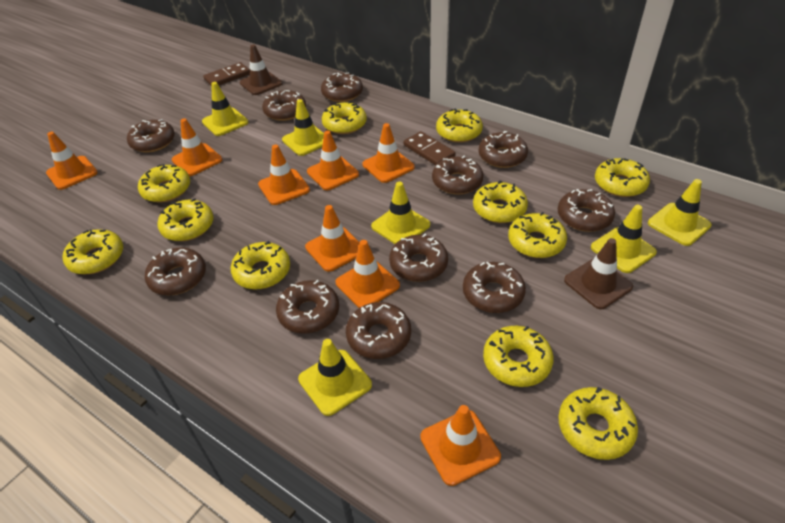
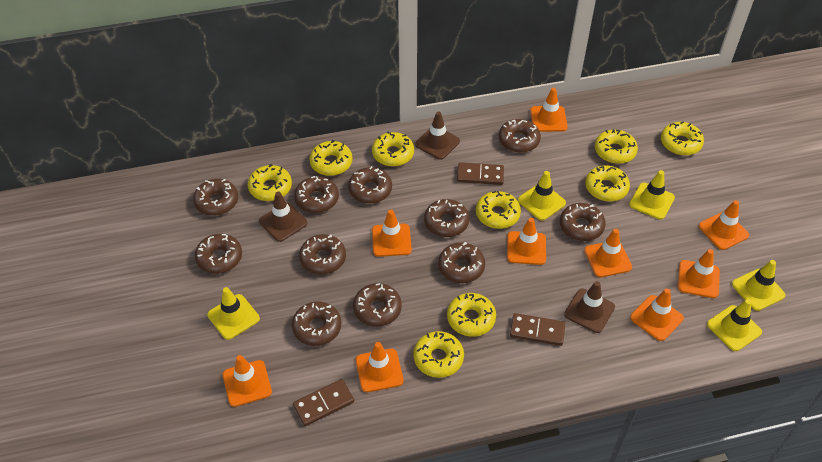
brown domino: [203,62,250,86] [403,131,456,166] = 2 -> [293,379,354,426] [457,162,504,185] [510,313,565,346] = 3
brown traffic cone: [240,45,283,95] [564,238,633,309] = 2 -> [259,191,307,242] [415,112,460,160] [564,281,615,333] = 3
orange traffic cone: [46,132,98,190] [172,118,222,176] [258,145,310,205] [305,205,360,272] [307,131,359,190] [336,240,400,308] [362,123,415,183] [420,405,501,486] = 8 -> [223,355,272,407] [356,342,403,392] [372,210,412,257] [507,218,546,265] [530,88,568,132] [584,229,632,277] [630,289,684,341] [678,249,720,298] [699,200,749,250] = 9
yellow donut: [63,229,123,274] [138,164,190,202] [157,198,213,241] [231,241,290,289] [322,101,367,134] [436,109,483,143] [473,180,528,223] [483,326,554,387] [508,212,567,258] [558,387,638,460] [595,158,650,197] = 11 -> [248,164,292,201] [309,140,353,176] [372,132,414,166] [413,331,464,378] [447,293,496,337] [476,191,521,229] [585,165,630,202] [595,129,638,164] [661,121,704,156] = 9
yellow traffic cone: [202,82,248,136] [282,99,324,156] [298,339,372,416] [371,182,430,244] [591,205,657,273] [648,179,712,246] = 6 -> [207,287,260,340] [518,171,566,221] [629,170,675,220] [707,299,762,351] [732,260,786,311] = 5

